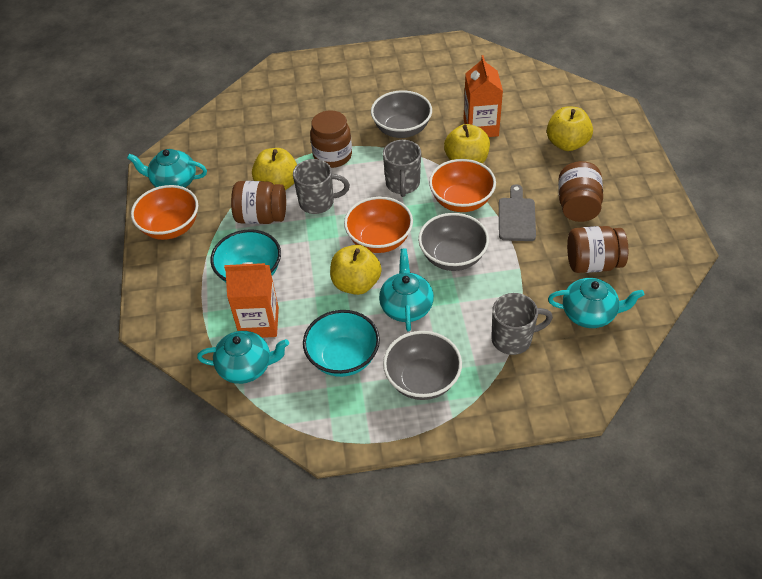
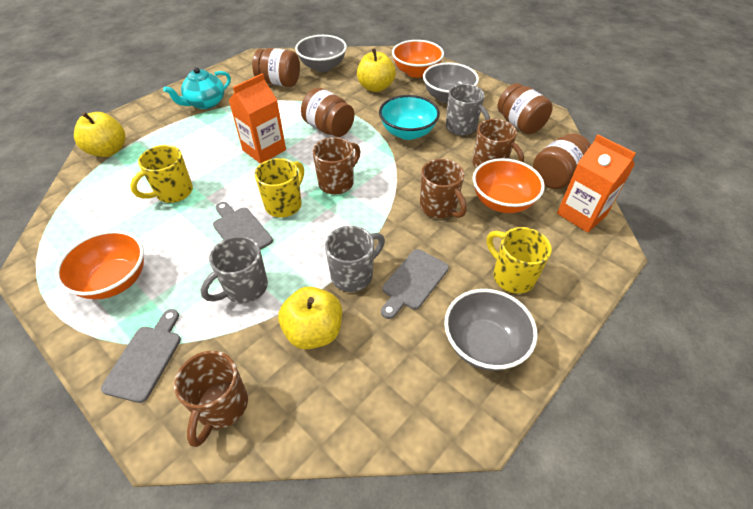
brown mug: none = 0 -> [174,351,248,447] [313,137,361,194] [420,159,467,218] [473,119,524,168] = 4
grey cutting board: [499,184,536,241] = 1 -> [101,309,181,403] [213,202,273,250] [381,249,449,319] = 3
turquoise bowl: [210,229,281,282] [303,310,380,377] = 2 -> [379,95,440,140] = 1
turquoise teapot: [127,149,207,188] [197,331,289,384] [379,249,434,332] [548,278,644,328] = 4 -> [163,67,231,109] = 1
yellow apple: [252,148,297,190] [330,245,382,295] [444,124,490,164] [547,106,593,151] = 4 -> [74,112,125,157] [278,287,342,349] [357,48,396,92] = 3
yellow mug: none = 0 -> [130,145,193,203] [255,158,304,217] [487,227,552,294] = 3

